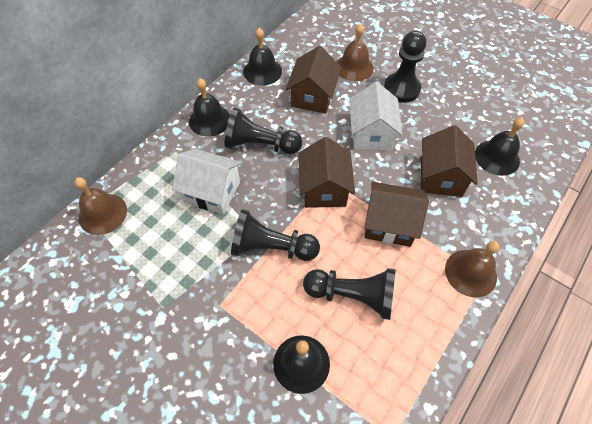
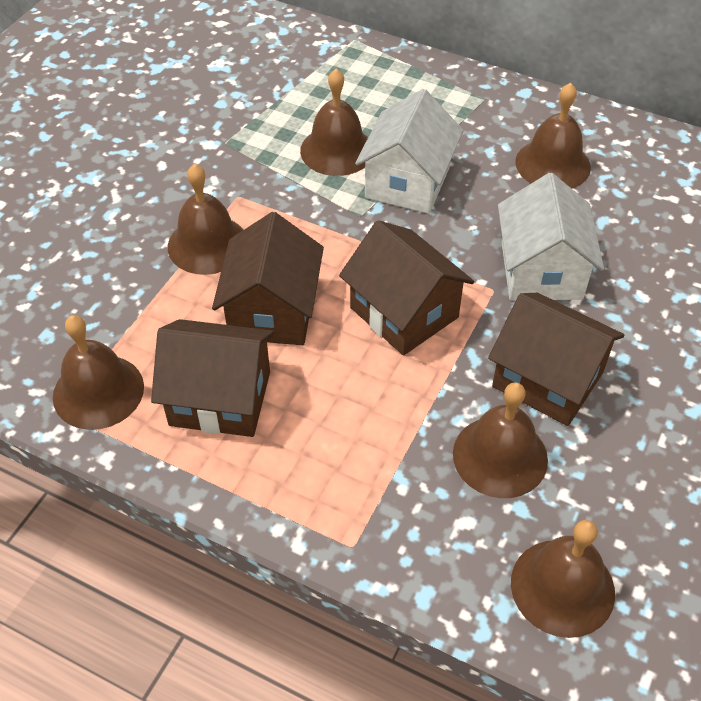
black bell: [189,78,230,137] [243,28,282,86] [273,335,330,394] [475,117,524,176] = 4 -> none = 0
black pawn: [224,108,302,154] [231,209,320,261] [303,268,396,320] [384,31,427,103] = 4 -> none = 0
brown bell: [74,177,127,235] [337,23,374,81] [445,241,499,297] = 3 -> [53,315,144,430] [168,164,243,275] [300,69,368,176] [453,382,548,498] [511,520,615,638] [516,83,591,188] = 6

